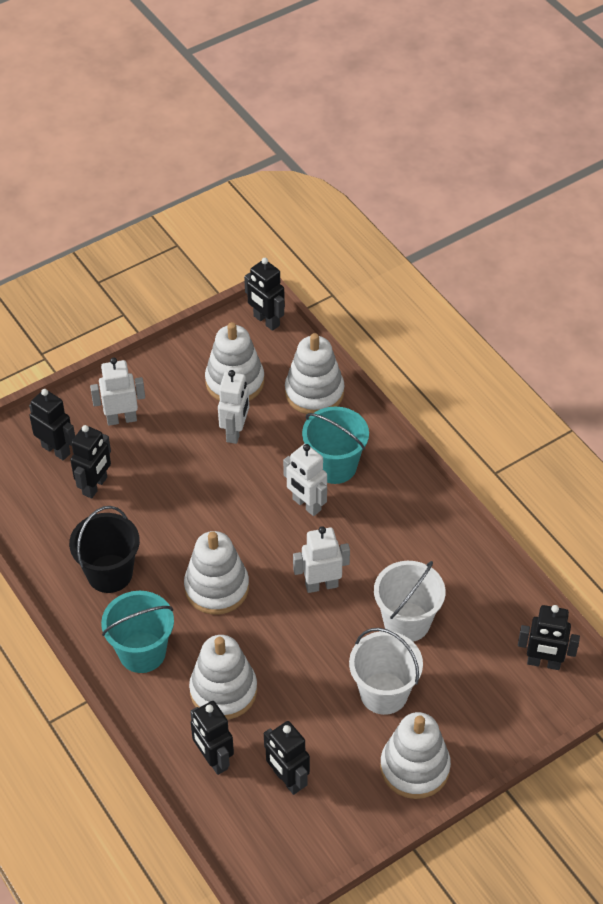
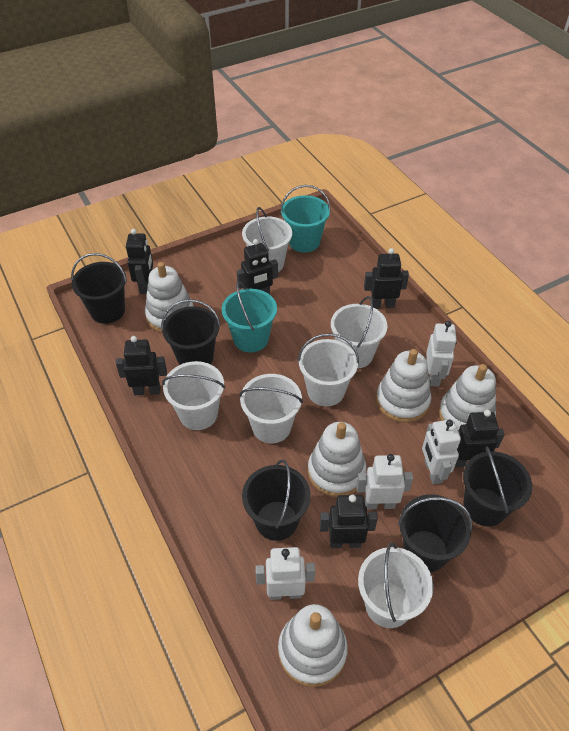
black bucket: [69,506,140,593] = 1 -> [71,253,127,324] [161,299,220,365] [242,459,311,541] [398,494,473,572] [463,447,532,526] = 5
white bucket: [349,628,423,715] [374,561,446,642] = 2 -> [162,361,225,430] [239,374,303,443] [242,207,292,272] [298,333,359,406] [331,296,388,369] [358,543,433,628] = 6

